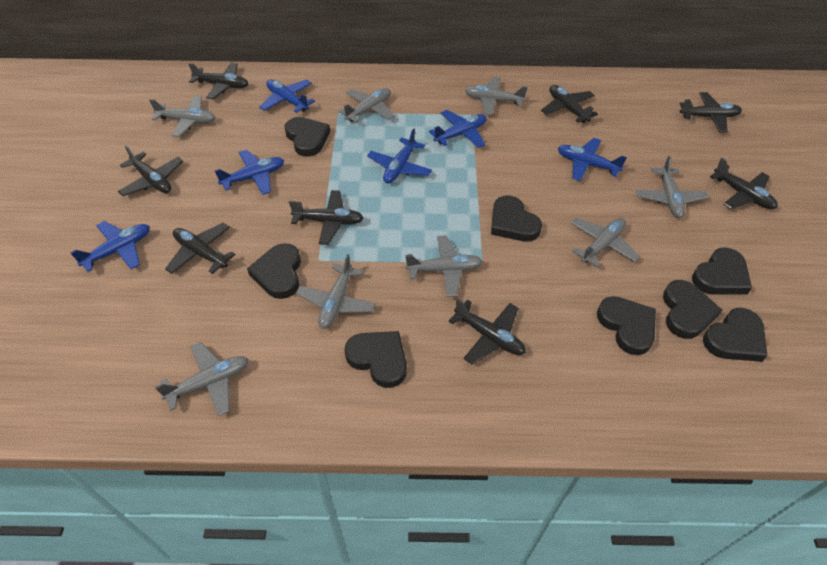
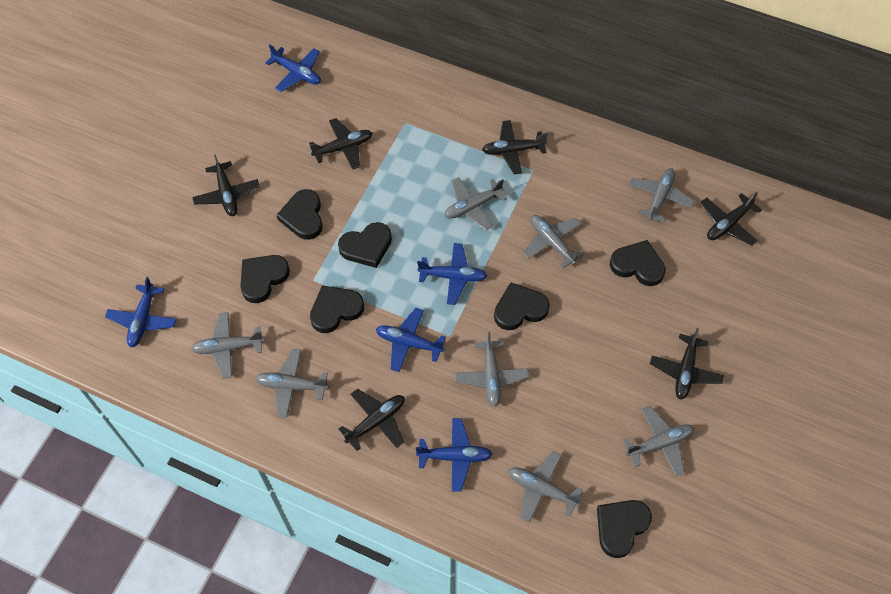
black heart: [247,243,301,299] [284,117,330,157] [344,331,407,388] [491,196,542,242] [597,296,656,355] [663,280,722,339] [692,247,752,295] [703,308,767,362] = 8 -> [240,255,290,303] [277,189,323,240] [310,286,364,333] [338,222,392,268] [494,283,550,330] [597,500,652,558] [610,240,666,286] = 7
black plane: [118,146,183,196] [165,223,236,274] [188,63,248,99] [289,190,364,245] [448,298,526,365] [541,85,598,123] [679,92,742,133] [710,158,778,209] = 8 -> [192,154,260,216] [309,118,372,170] [339,389,405,451] [482,120,548,174] [650,328,724,400] [701,192,762,246] = 6
blue plane: [70,221,150,272] [215,150,284,195] [259,80,315,113] [367,128,432,183] [429,110,487,148] [558,138,627,181] = 6 -> [105,277,177,347] [266,45,321,92] [376,308,446,372] [416,418,492,492] [417,243,487,305] = 5

